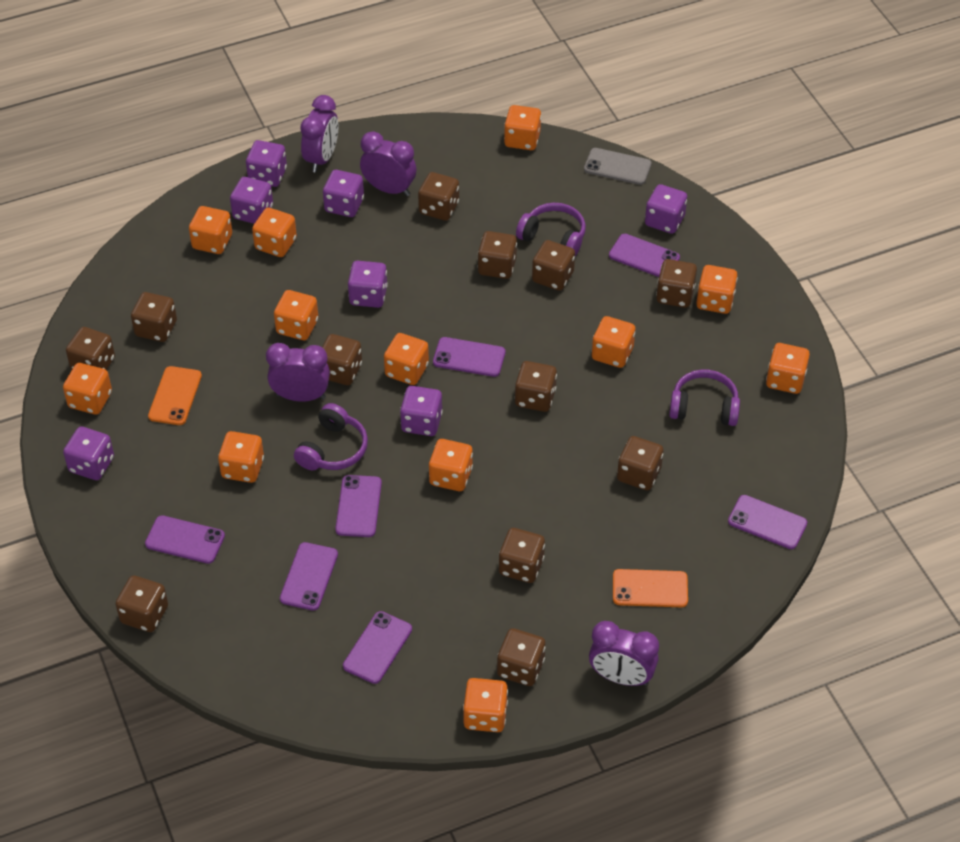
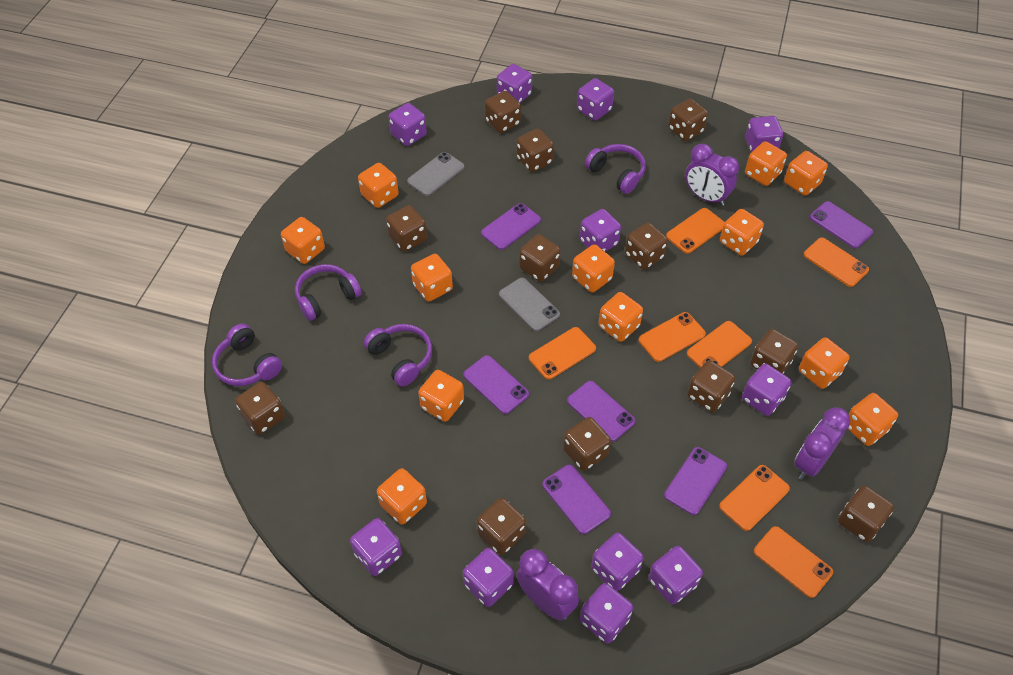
grey phone: [584,148,652,185] = 1 -> [407,152,464,196] [499,278,560,331] = 2
orange phone: [148,366,202,425] [613,569,688,607] = 2 -> [529,327,596,380] [638,312,706,362] [666,208,725,254] [687,321,752,368] [719,465,790,531] [754,526,833,598] [804,238,869,287] = 7
purple clock: [266,343,330,402] [300,95,338,173] [360,131,416,196] [589,621,659,686] = 4 -> [516,549,579,620] [685,144,739,206] [794,407,850,479] = 3
purple dice: [63,426,114,480] [230,177,273,224] [246,140,287,187] [323,170,364,217] [348,260,388,308] [400,386,443,436] [645,184,687,234] = 7 -> [350,518,402,576] [388,103,427,146] [463,548,514,607] [497,64,532,103] [577,78,614,121] [580,209,621,252] [580,583,633,643] [591,533,644,591] [649,546,703,604] [742,364,792,416] [745,116,783,153] = 11
purple headphones: [294,403,368,470] [516,203,586,256] [669,369,740,426] = 3 -> [212,323,282,386] [295,264,362,321] [364,324,432,386] [585,144,646,194] = 4
purple phone: [145,515,225,564] [280,542,338,611] [335,475,382,537] [343,611,412,684] [433,337,505,377] [609,234,680,277] [728,495,807,549] = 7 -> [463,355,529,414] [481,203,541,250] [542,465,611,534] [567,381,635,442] [664,447,727,515] [810,201,873,248] = 6

